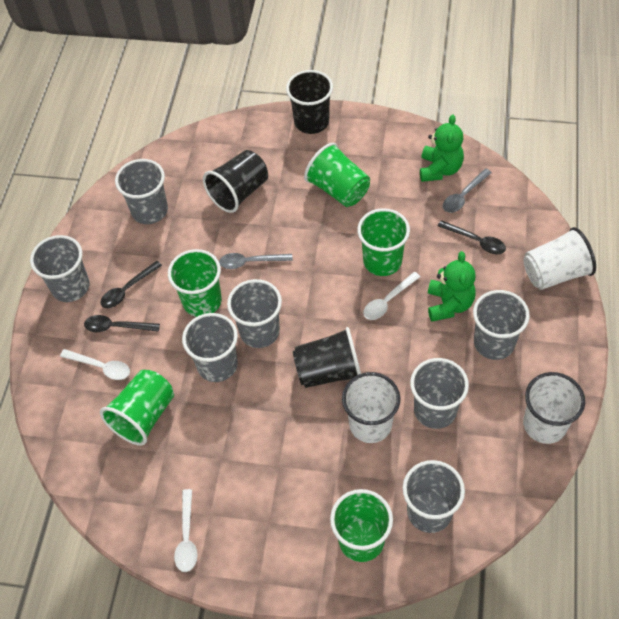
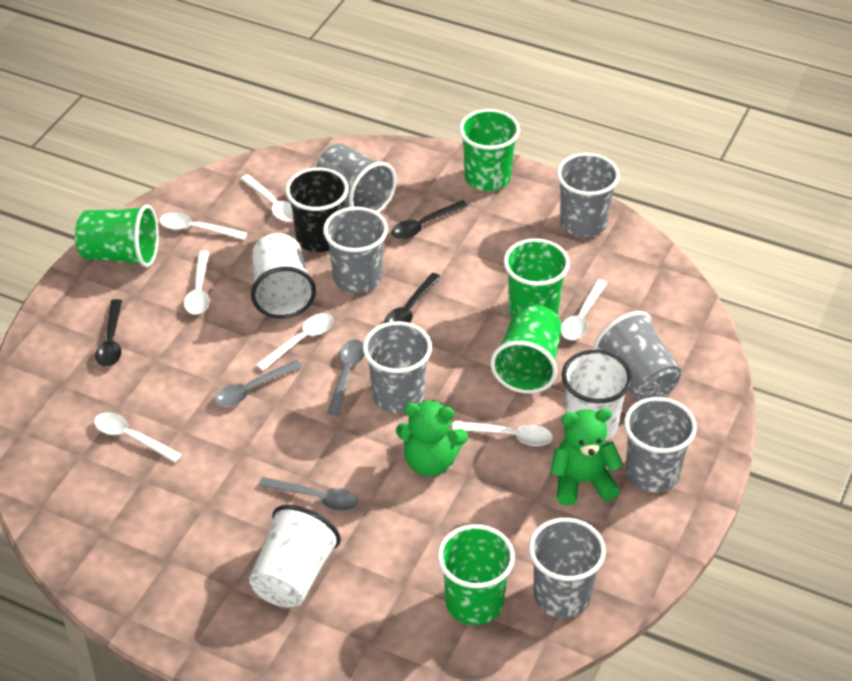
black cup: [203,150,268,213] [286,70,333,134] [293,327,361,388] = 3 -> [285,167,349,252] = 1
grey spoon: [219,253,293,269] [443,168,492,213] = 2 -> [214,360,302,407] [258,477,358,511] [327,339,364,416] = 3
white spoon: [60,349,130,380] [174,489,198,572] [363,272,421,320] = 3 -> [94,412,182,463] [160,212,247,240] [184,251,209,315] [240,174,294,222] [256,313,334,371] [452,421,553,446] [561,279,607,340] = 7

